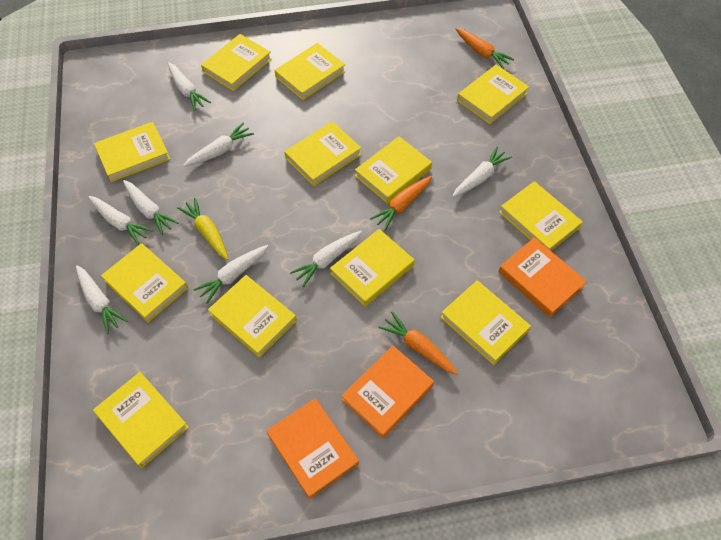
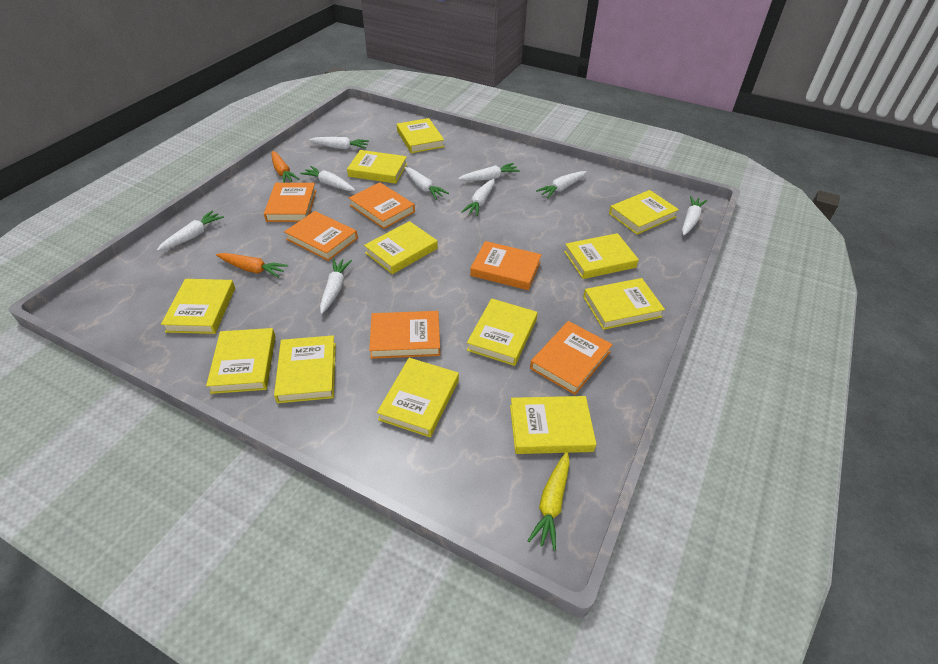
orange book: [266,399,359,499] [342,345,434,438] [498,237,587,317] = 3 -> [264,183,316,222] [284,211,358,261] [349,182,415,229] [369,311,440,359] [470,241,542,290] [530,321,613,395] = 6
orange carrot: [370,176,432,231] [378,312,459,375] [456,28,514,69] = 3 -> [216,253,288,278] [272,151,300,183] = 2
white carrot: [76,265,128,334] [88,196,153,245] [123,180,179,235] [168,62,211,111] [183,123,254,167] [193,245,269,304] [290,231,362,287] [453,146,512,197] = 8 -> [157,211,224,251] [300,166,355,191] [309,137,369,149] [320,259,352,314] [404,167,449,199] [458,163,520,181] [462,179,495,216] [536,171,587,198] [682,196,707,235] = 9

